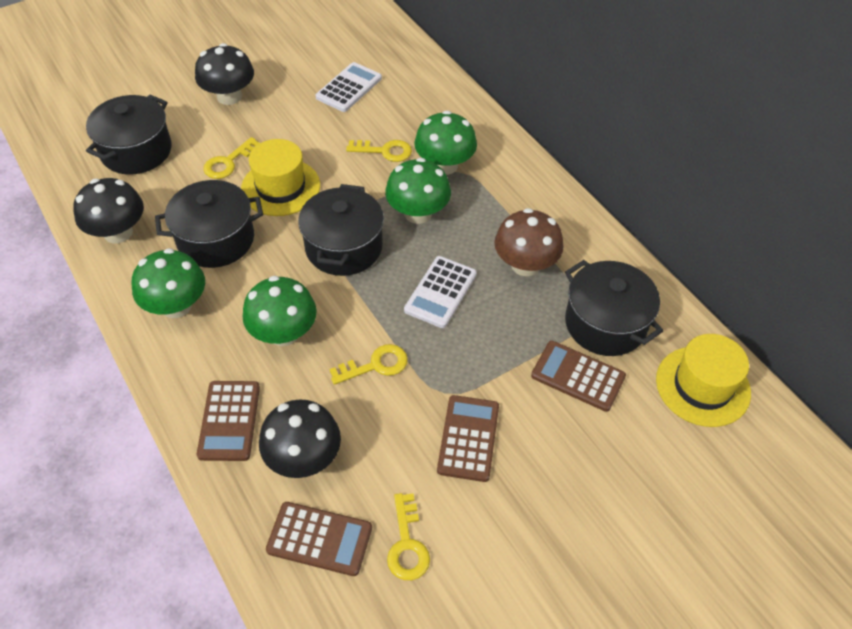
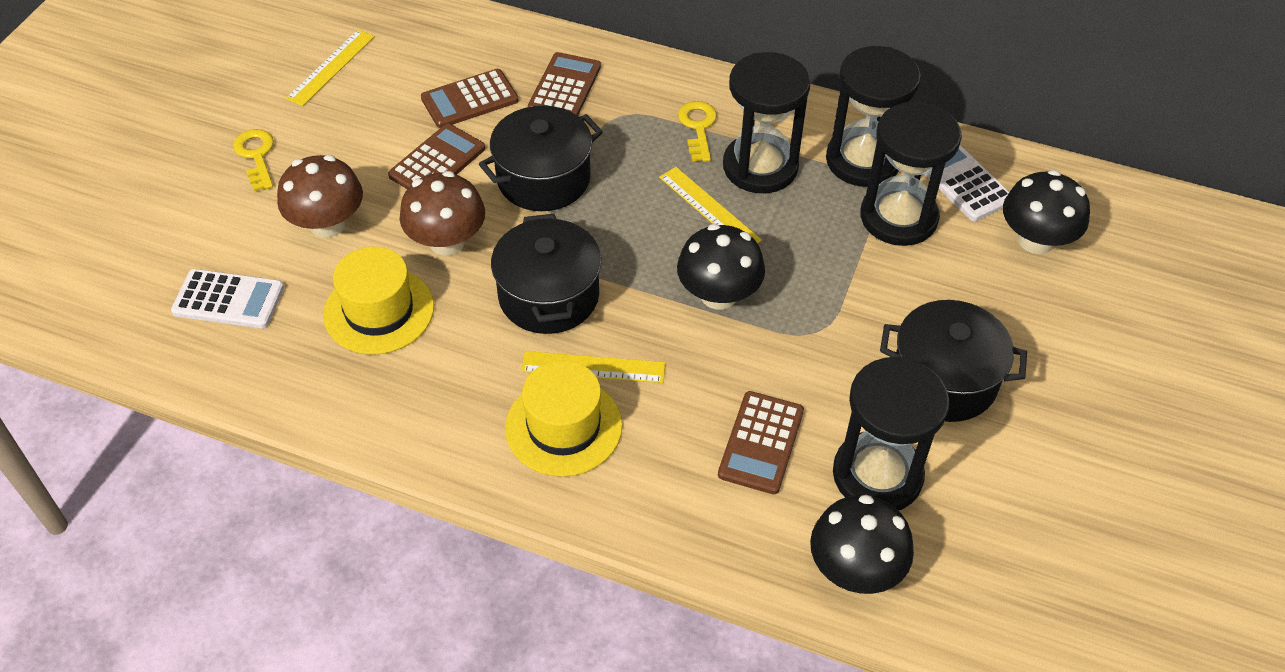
black hourglass: none = 0 -> [723,52,810,193] [826,46,921,187] [833,357,949,511] [860,102,962,246] = 4
black pot: [86,95,172,174] [155,180,263,268] [298,184,384,276] [565,260,663,356] = 4 -> [479,106,603,211] [491,214,602,334] [880,300,1027,422] = 3
brown mushroom: [494,208,563,276] = 1 -> [277,155,363,238] [400,171,485,256] = 2
green mushroom: [132,248,205,318] [242,276,317,346] [385,158,451,224] [415,111,477,175] = 4 -> none = 0
yellow key: [203,137,260,179] [329,344,408,385] [346,140,412,162] [387,493,430,580] = 4 -> [233,129,274,191] [678,101,717,162] = 2
yellow ruler: none = 0 -> [286,30,375,106] [521,351,666,383] [659,167,762,243] = 3

